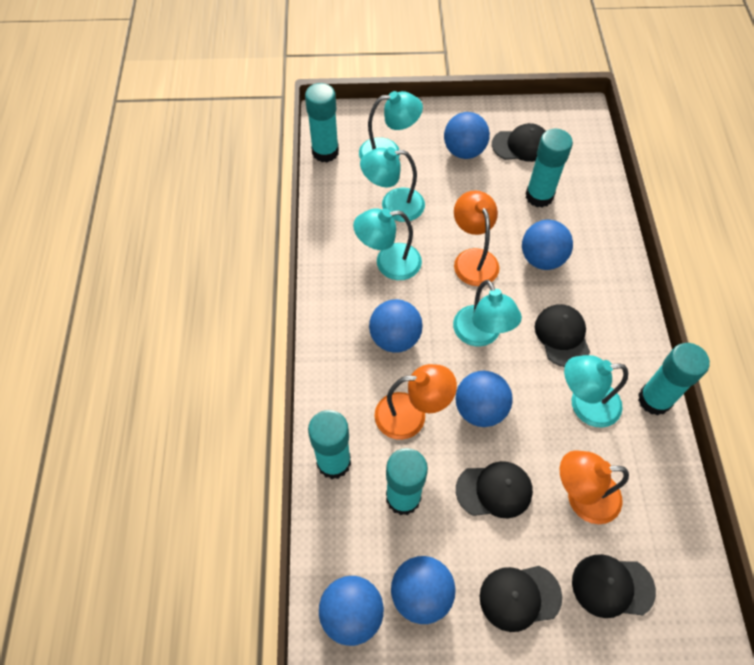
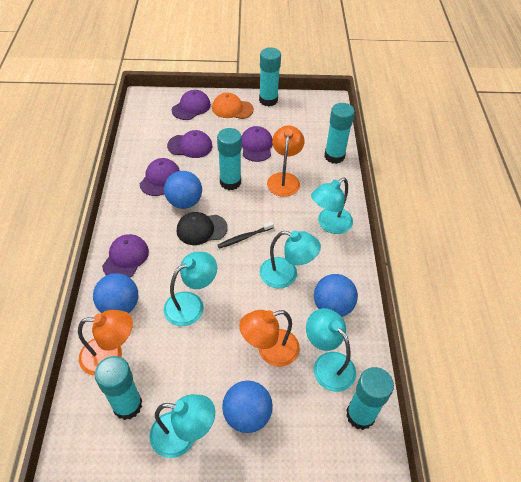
black cap: [456,461,533,518] [479,566,562,632] [492,123,546,162] [535,304,590,367] [572,554,656,618] = 5 -> [177,212,228,245] = 1
black toothbrush: none = 0 -> [218,222,274,249] = 1
blue ball: [319,576,384,646] [369,299,423,353] [391,556,456,624] [444,112,490,159] [456,371,513,427] [522,220,573,270] = 6 -> [93,273,138,313] [164,171,202,209] [222,380,273,433] [314,274,358,317] = 4
orange cap: none = 0 -> [212,93,254,119] = 1
purple cap: none = 0 -> [102,234,149,278] [140,158,180,196] [167,130,212,158] [172,90,211,120] [242,126,273,162] = 5

